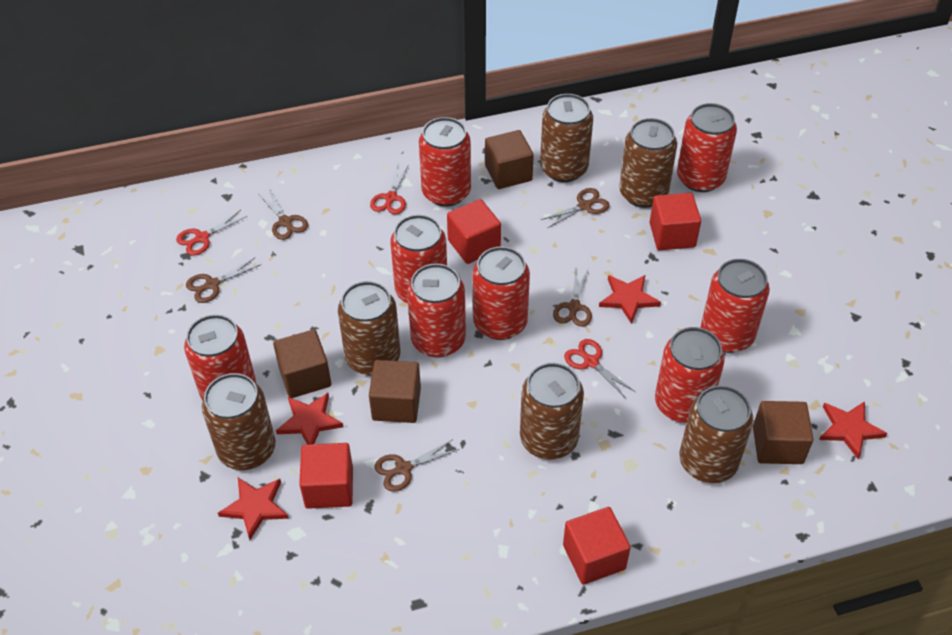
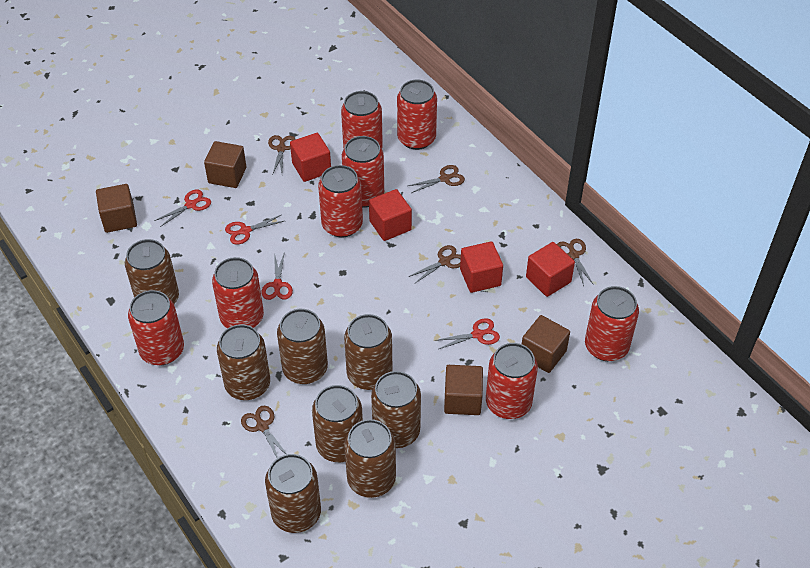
brown can: [202,373,275,470] [338,281,401,376] [520,363,584,460] [540,94,593,182] [619,118,677,208] [679,385,753,483] = 6 -> [125,239,179,304] [217,324,270,400] [265,454,321,533] [277,309,328,384] [312,385,363,462] [344,314,393,390] [344,419,396,498] [371,371,421,448] = 8
red scissors: [176,210,247,255] [370,163,409,214] [564,339,635,399] = 3 -> [154,189,211,227] [225,215,284,245] [261,251,293,300] [435,318,500,349] = 4
red star: [218,478,289,540] [276,393,343,445] [599,275,661,324] [819,401,888,459] = 4 -> none = 0

